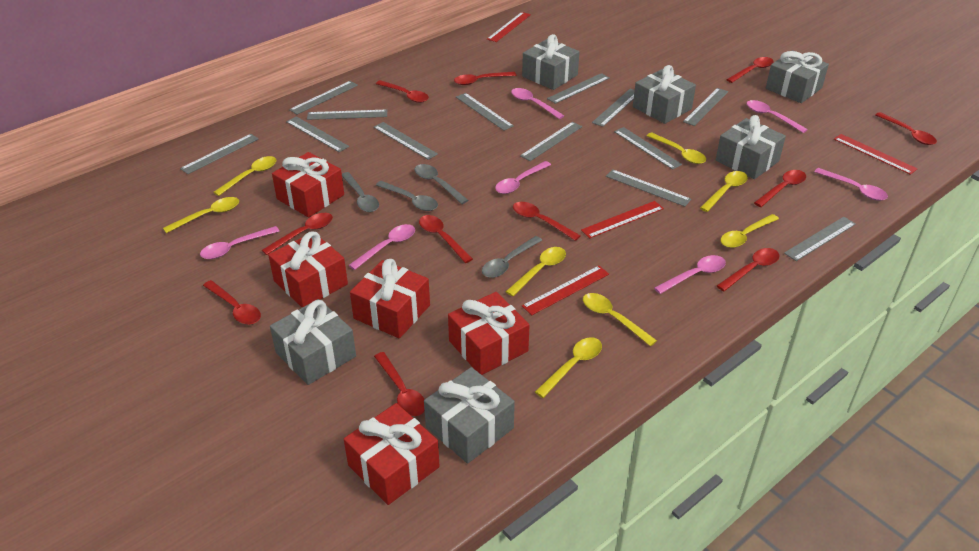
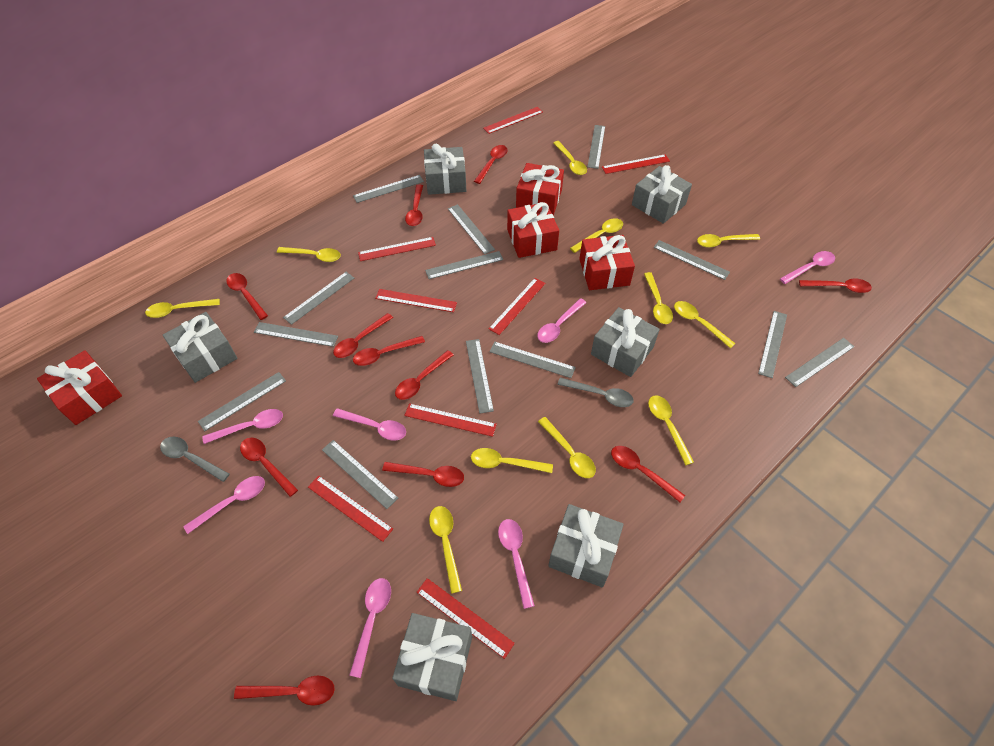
grey spoon: [342,172,379,212] [376,181,438,211] [415,164,468,204] [482,236,542,278] = 4 -> [160,437,230,482] [557,378,634,407] = 2
red gift: [268,231,348,308] [272,152,344,217] [344,403,440,505] [350,259,430,338] [448,292,530,375] = 5 -> [37,350,122,425] [507,202,559,258] [516,163,564,215] [579,235,635,290] = 4
red ruler: [487,12,531,42] [522,266,609,315] [581,201,664,238] [834,134,917,175] = 4 -> [308,475,393,542] [358,237,436,261] [375,289,457,312] [404,403,497,437] [417,578,515,659] [483,107,543,134] [488,278,546,335] [602,154,670,174] = 8
yellow spoon: [163,197,239,233] [213,156,277,196] [506,247,566,297] [535,337,602,398] [583,293,657,346] [647,132,706,164] [700,171,748,212] [720,214,779,248] = 8 -> [145,299,220,318] [277,247,341,262] [429,506,462,594] [471,448,553,473] [538,417,596,478] [553,141,587,175] [570,218,623,253] [644,272,673,324] [648,395,694,465] [674,301,736,348] [697,234,760,248] = 11

